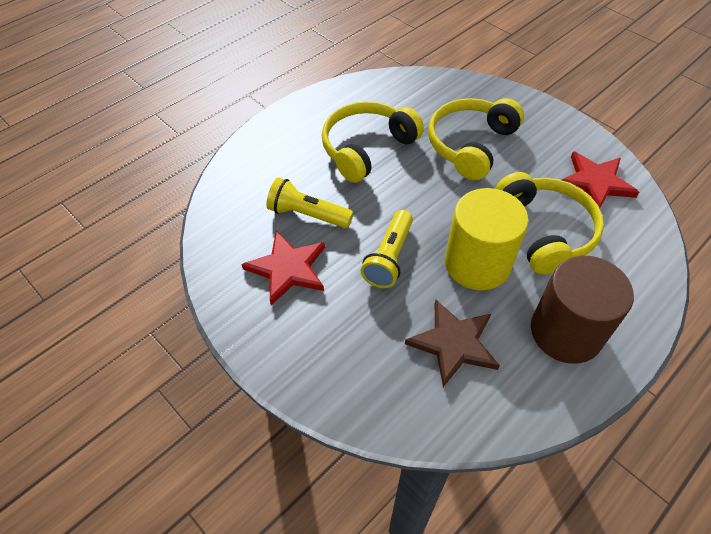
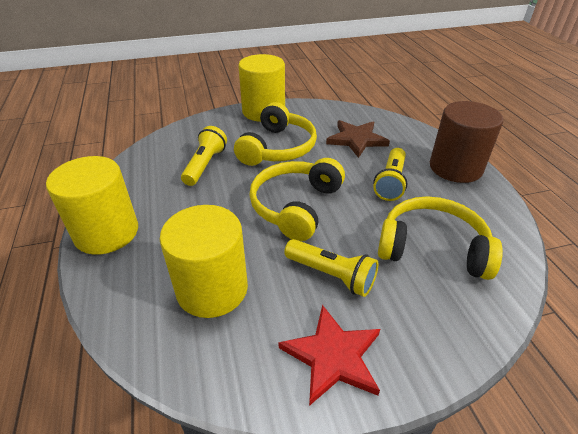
red star: [241,230,325,305] [562,151,639,208] = 2 -> [278,305,380,406] = 1
yellow cylinder: [445,188,529,291] = 1 -> [46,156,138,255] [159,205,248,318] [238,54,285,122] = 3
yellow flashlight: [266,177,353,228] [361,210,413,288] = 2 -> [181,126,227,186] [284,239,378,297] [373,148,408,201] = 3

